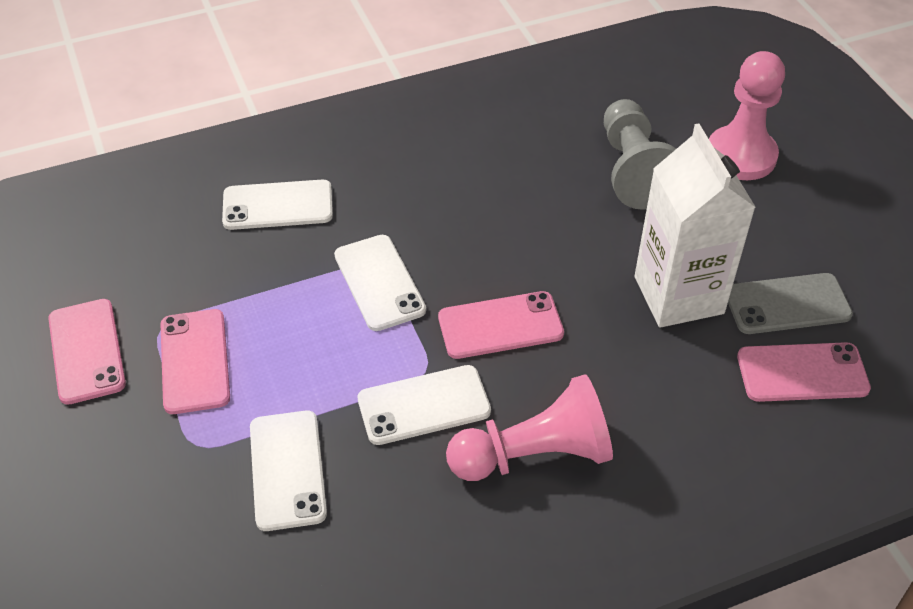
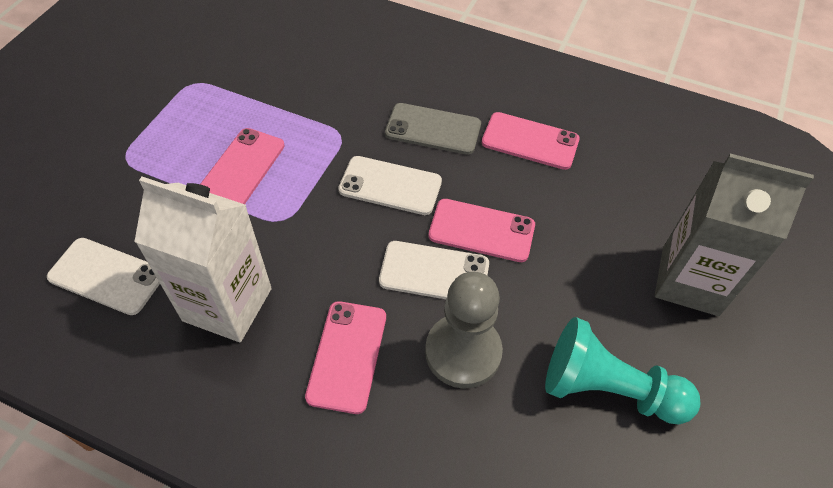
grey carton: none = 0 -> [655,153,814,316] = 1
pink pawn: [446,374,613,481] [709,51,785,180] = 2 -> none = 0
turquoise pawn: none = 0 -> [545,317,700,424] = 1
white phone: [222,180,333,230] [250,410,327,531] [334,235,426,331] [358,365,491,445] = 4 -> [47,238,160,315] [338,156,442,215] [379,241,489,299] = 3

